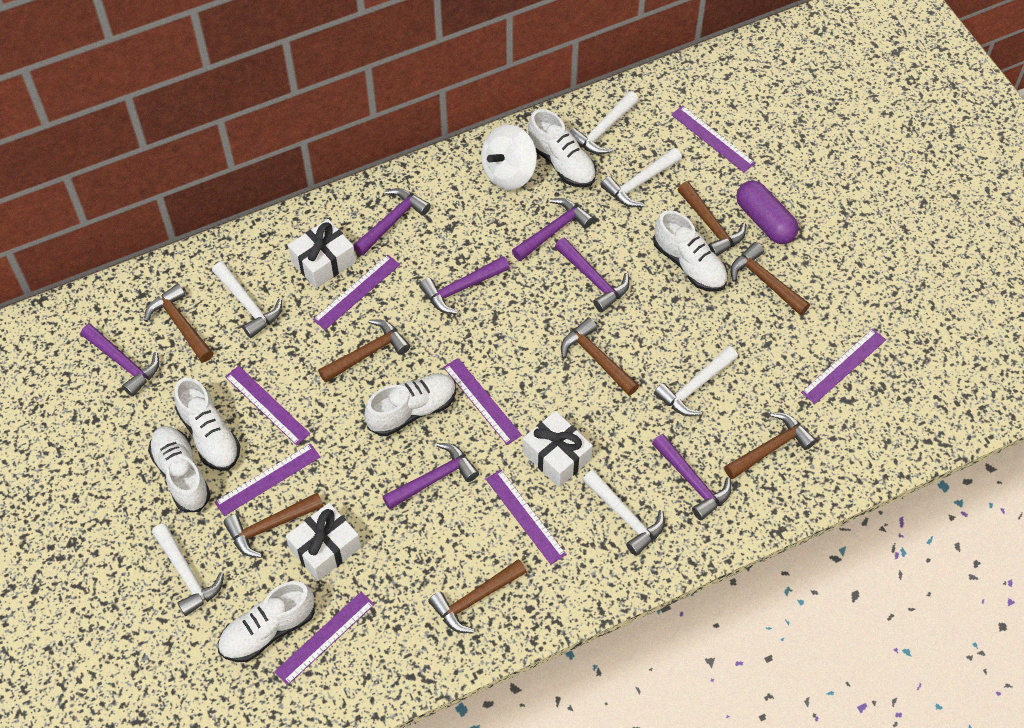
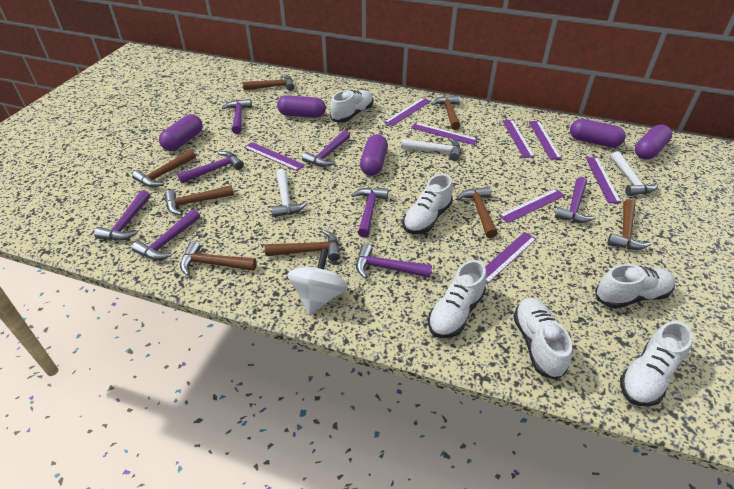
purple capsule: [736,180,798,244] = 1 -> [159,114,203,151] [277,95,326,118] [360,134,388,176] [570,119,626,148] [635,124,672,159] = 5
purple hammer: [81,324,159,397] [353,188,431,256] [382,443,479,509] [419,256,510,314] [512,198,594,261] [555,238,630,312] [652,434,731,520] = 7 -> [94,190,150,241] [132,209,200,260] [177,151,244,184] [222,99,252,134] [302,130,350,167] [351,188,388,237] [356,243,432,279] [555,177,596,223] = 8
white gift: [286,503,361,581] [288,219,356,288] [523,411,593,487] = 3 -> none = 0
white hammer: [152,523,224,616] [212,262,282,338] [570,91,639,155] [583,470,665,556] [601,148,682,207] [654,346,738,416] = 6 -> [271,169,308,217] [401,138,460,161] [611,151,658,196] = 3

